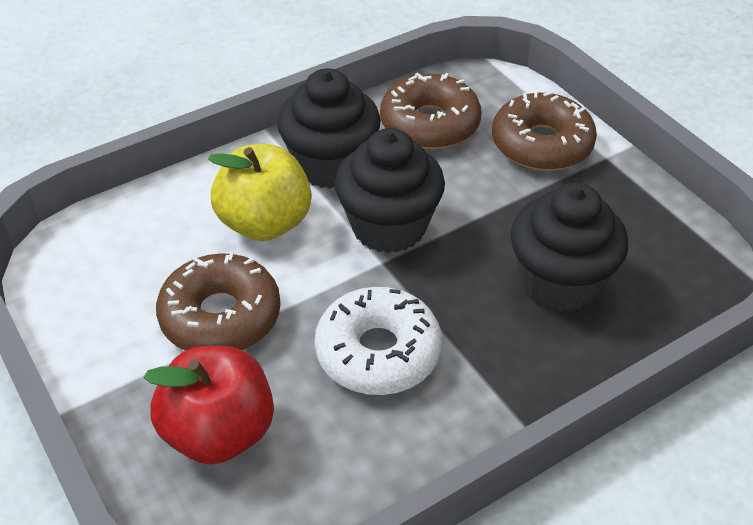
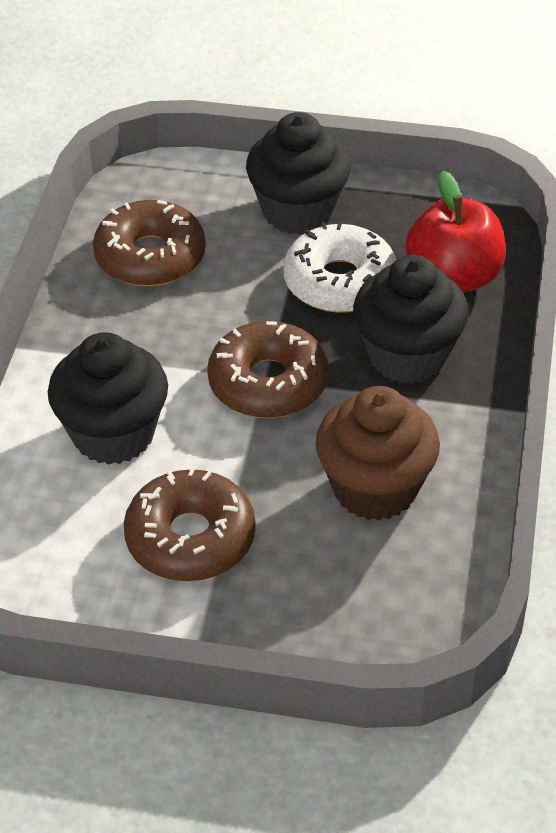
brown cupcake: none = 0 -> [315,386,440,521] = 1
yellow apple: [208,144,312,241] = 1 -> none = 0

